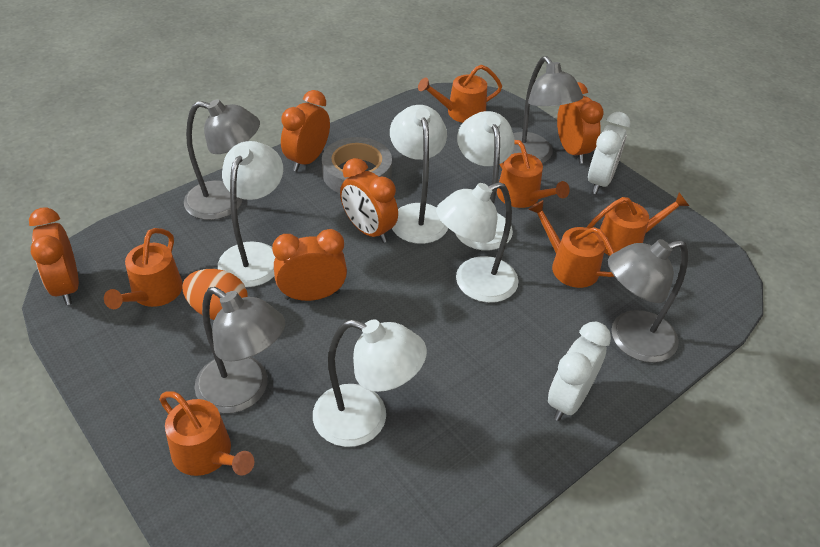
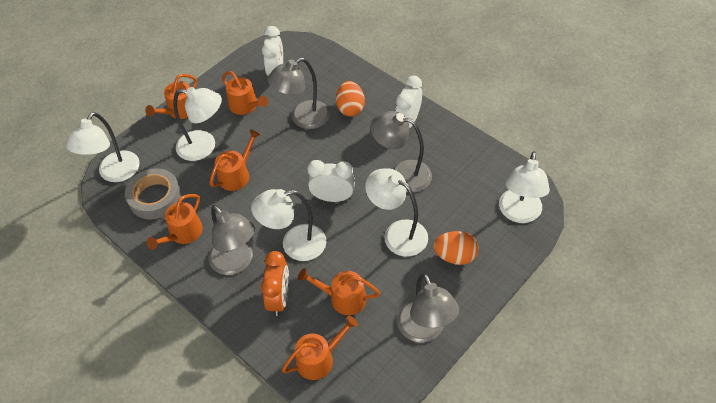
orange clock: [29,207,79,305] [272,229,347,301] [281,90,330,172] [340,158,398,243] [557,82,604,164] = 5 -> [261,251,289,316] = 1
orange egg: [183,269,248,320] = 1 -> [336,81,365,117] [433,231,479,265] = 2
white clock: [548,322,611,421] [588,112,630,194] = 2 -> [262,26,283,76] [307,160,355,202] [395,75,422,128] = 3

